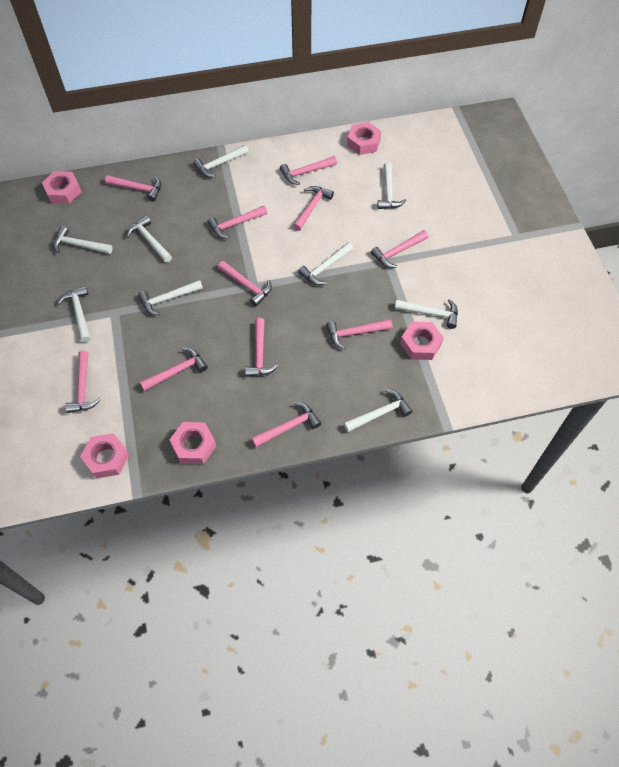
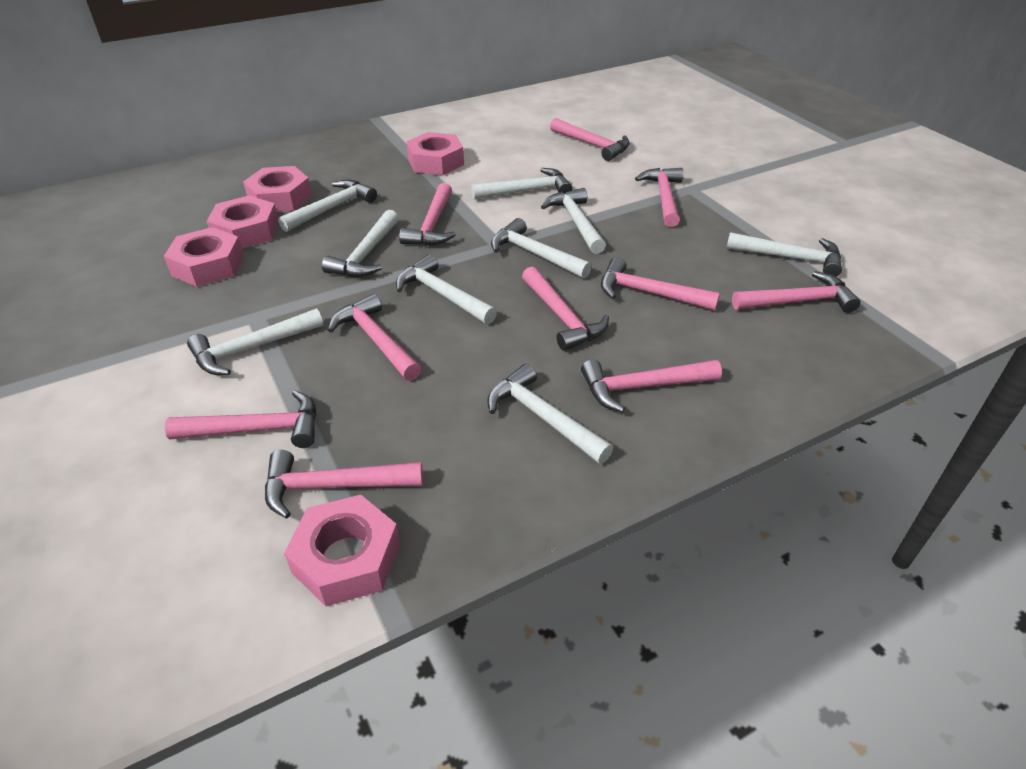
pink hammer: [65,351,101,413] [105,175,161,202] [140,348,208,391] [208,206,267,239] [218,261,272,306] [245,318,278,377] [251,402,321,447] [280,156,337,185] [293,186,334,231] [326,319,392,349] [371,230,428,268] = 11 -> [165,390,316,448] [265,450,423,519] [328,294,421,381] [399,183,456,246] [522,266,609,351] [550,118,630,161] [581,359,722,413] [601,257,720,310] [635,168,683,227] [732,271,861,313] = 10

